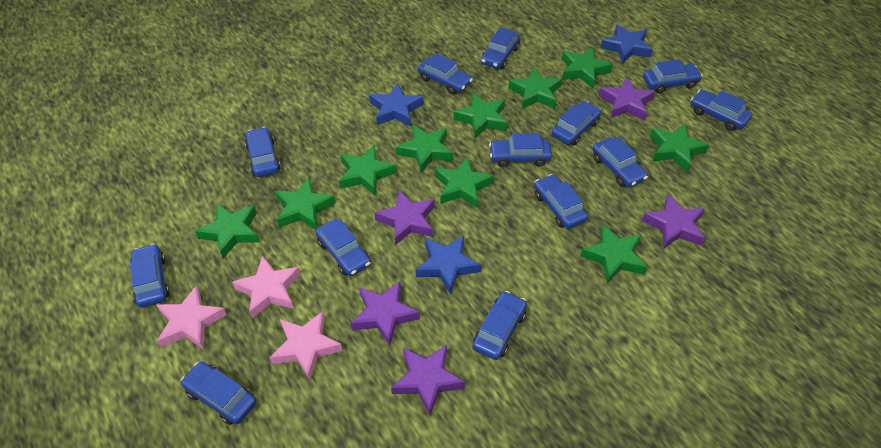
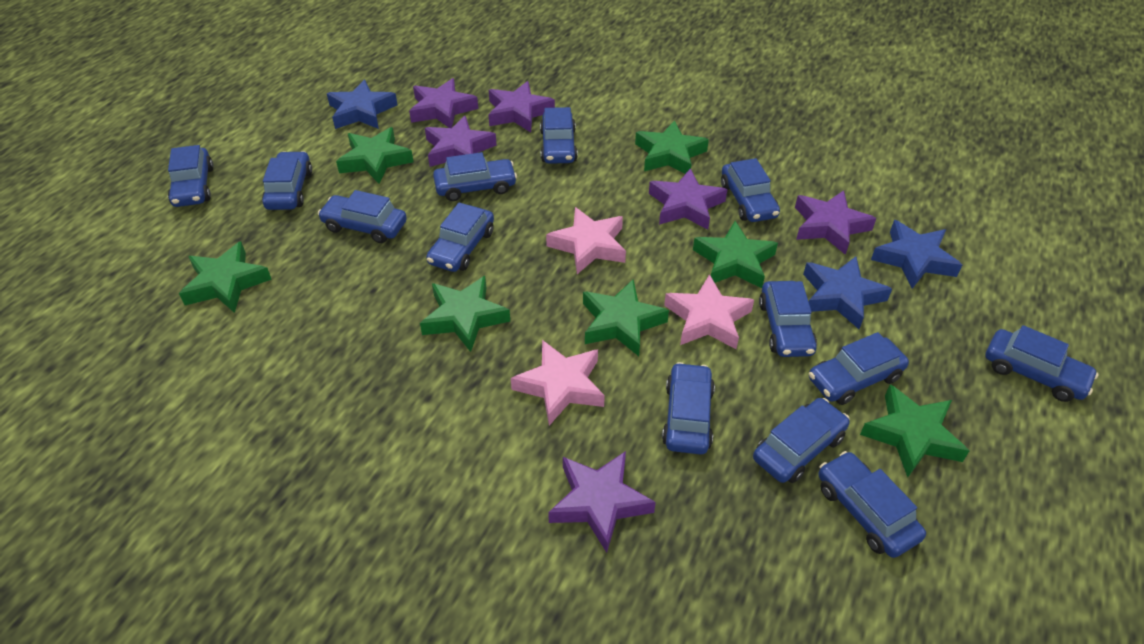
green star: [195,204,260,259] [275,178,336,230] [339,145,397,195] [396,125,453,173] [435,157,494,208] [454,93,508,138] [509,67,562,109] [562,47,613,88] [581,225,647,283] [650,124,709,172] = 10 -> [179,241,272,313] [336,127,413,184] [420,276,510,352] [583,280,669,356] [635,120,709,174] [693,221,778,288] [860,384,969,477] = 7
purple star: [351,281,420,346] [375,190,434,245] [391,345,465,416] [599,77,655,121] [642,194,705,248] = 5 -> [409,78,478,128] [425,116,497,167] [488,81,555,132] [548,451,656,553] [649,168,728,230] [795,190,877,255] = 6

